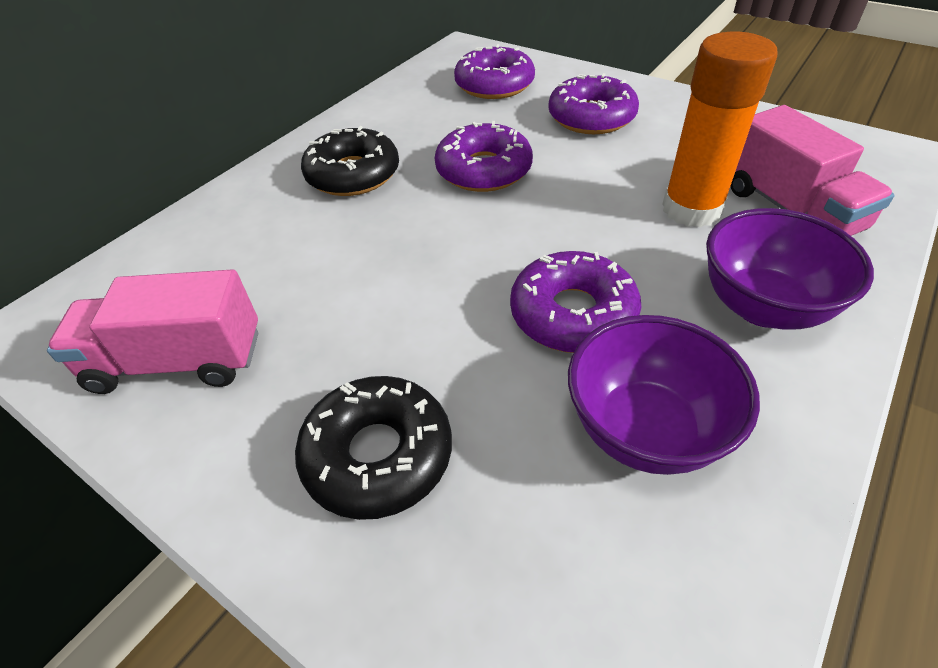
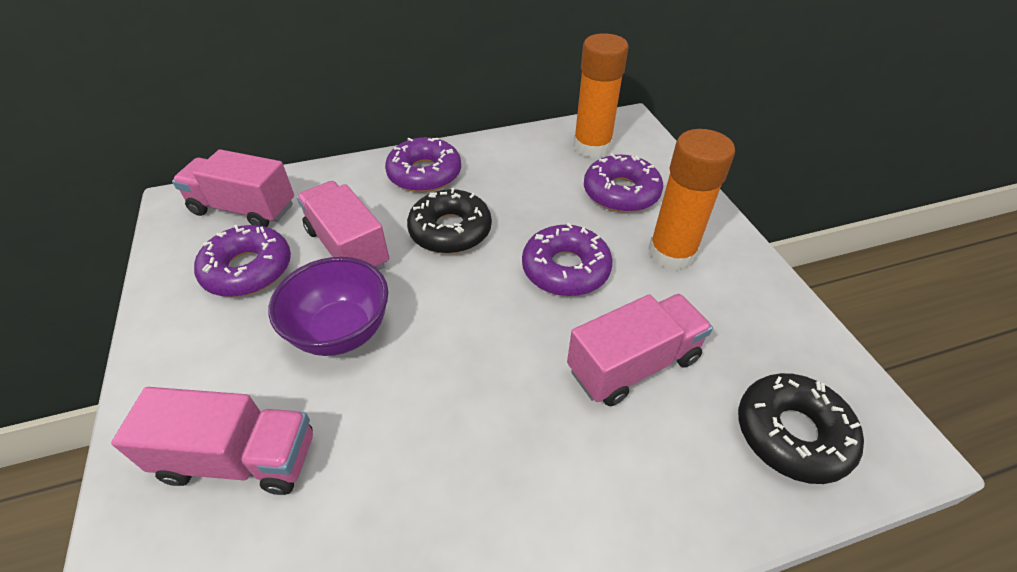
orange glue stick: [662,31,778,228] = 1 -> [573,33,629,158] [649,129,735,271] = 2
pink truck: [47,269,258,394] [730,105,895,236] = 2 -> [111,387,313,495] [172,149,294,227] [297,181,389,270] [567,294,713,406] = 4
purple bowl: [568,315,760,475] [706,208,874,330] = 2 -> [268,257,388,356] = 1

